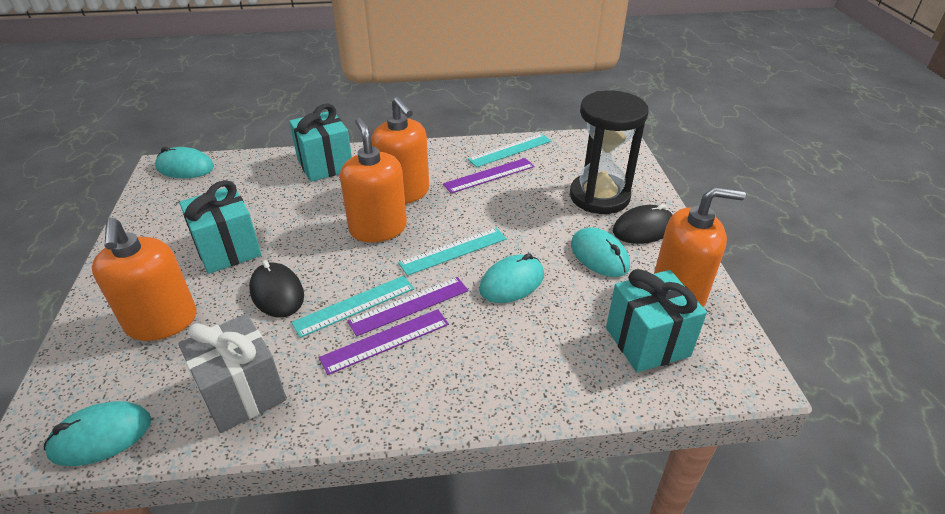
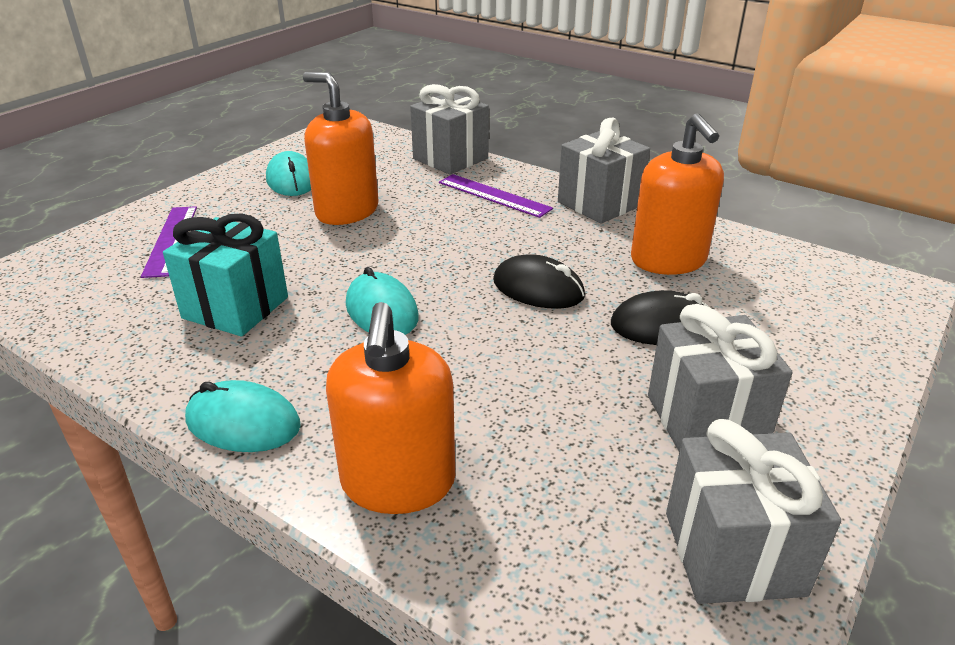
black hourglass: [570,90,649,214] = 1 -> none = 0
grey gift: [178,314,286,433] = 1 -> [410,84,489,175] [558,118,650,224] [648,304,793,452] [666,419,841,604] = 4
orange soap dispenser: [92,218,197,341] [340,117,407,242] [371,97,429,204] [654,187,746,307] = 4 -> [303,72,378,225] [326,302,455,514] [631,113,724,275] = 3
purple ruler: [319,309,449,375] [347,277,468,337] [443,158,535,194] = 3 -> [141,206,197,278] [439,174,553,218] = 2
turquoise gift: [179,180,262,274] [289,104,352,182] [606,269,707,372] = 3 -> [163,214,288,337] = 1
turquoise mouse: [44,401,151,466] [155,147,214,178] [479,253,544,303] [571,228,630,277] = 4 -> [185,380,301,452] [266,151,311,196] [346,267,419,335] = 3
turquoise ruler: [291,276,414,338] [398,228,507,276] [468,134,552,167] = 3 -> none = 0

